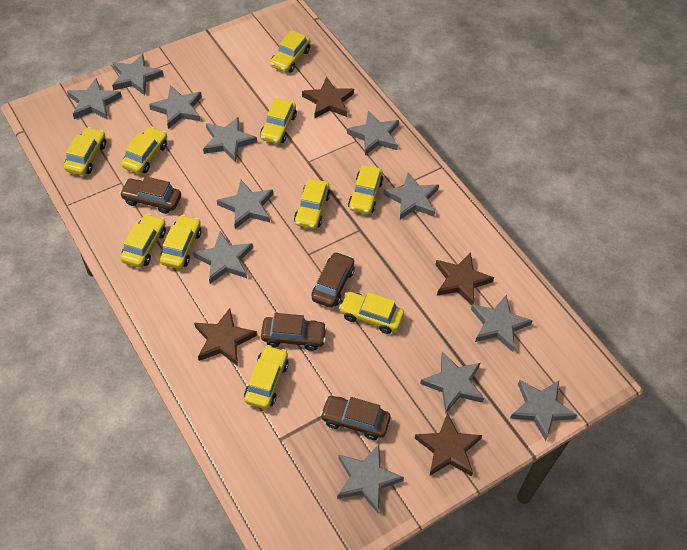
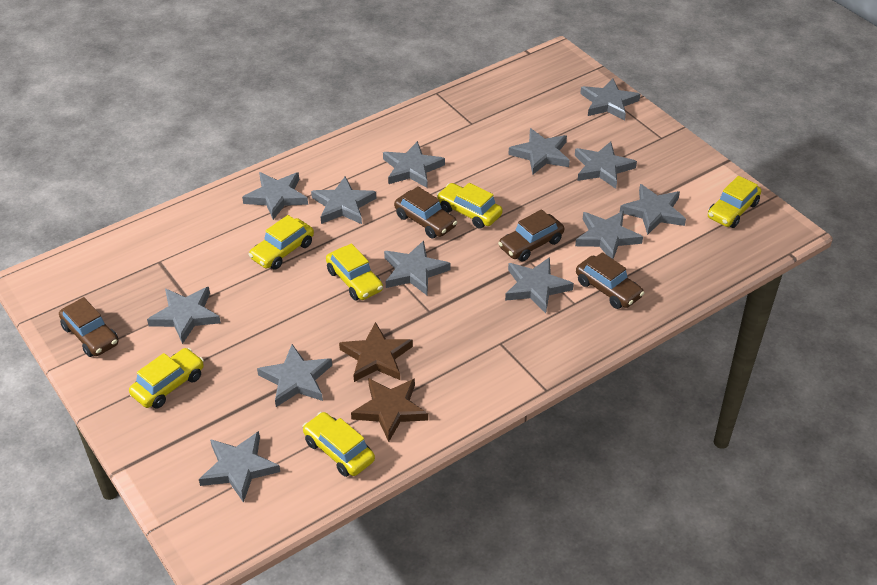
brown star: [194,308,257,366] [302,77,354,119] [415,413,482,476] [435,252,494,306] = 4 -> [339,322,413,382] [351,378,428,442] = 2
grey star: [67,78,122,120] [112,54,164,95] [149,85,202,129] [193,231,253,284] [203,117,257,162] [217,180,273,229] [337,445,404,513] [347,111,399,155] [383,172,439,219] [420,352,484,413] [471,295,533,352] [510,380,577,441] = 12 -> [147,287,221,344] [199,431,280,503] [242,172,308,220] [257,344,332,407] [311,177,376,224] [383,141,445,188] [384,241,451,295] [505,257,574,313] [508,128,570,174] [575,142,637,189] [575,211,643,259] [580,78,640,121] [620,184,686,235] = 13
yellow car: [64,127,106,175] [120,214,166,268] [121,127,167,174] [160,215,201,269] [244,345,289,409] [260,98,297,144] [270,30,311,72] [294,179,330,229] [339,292,404,334] [348,165,384,214] = 10 -> [129,348,204,409] [249,215,314,270] [302,412,375,477] [326,243,383,300] [437,183,503,229] [708,176,761,228] = 6

